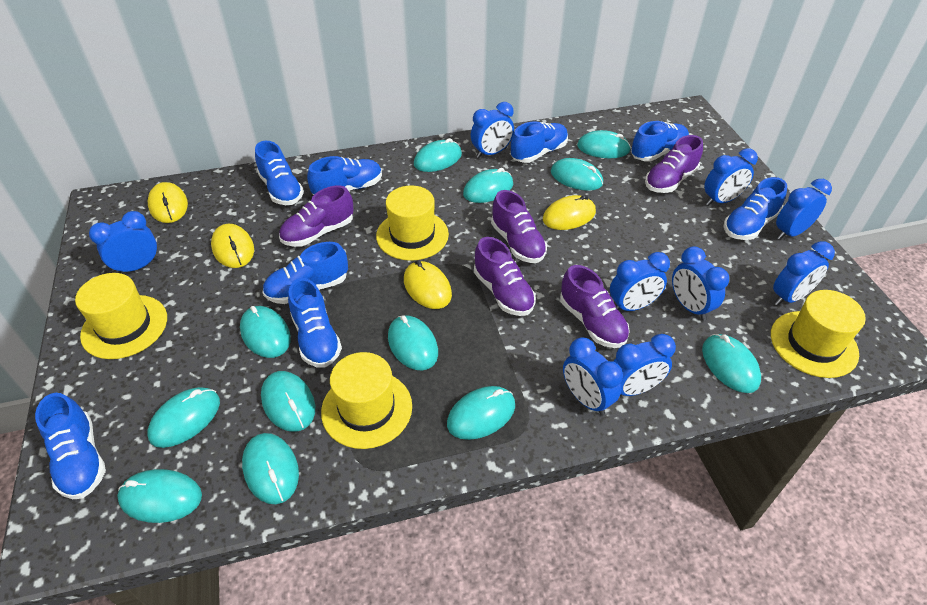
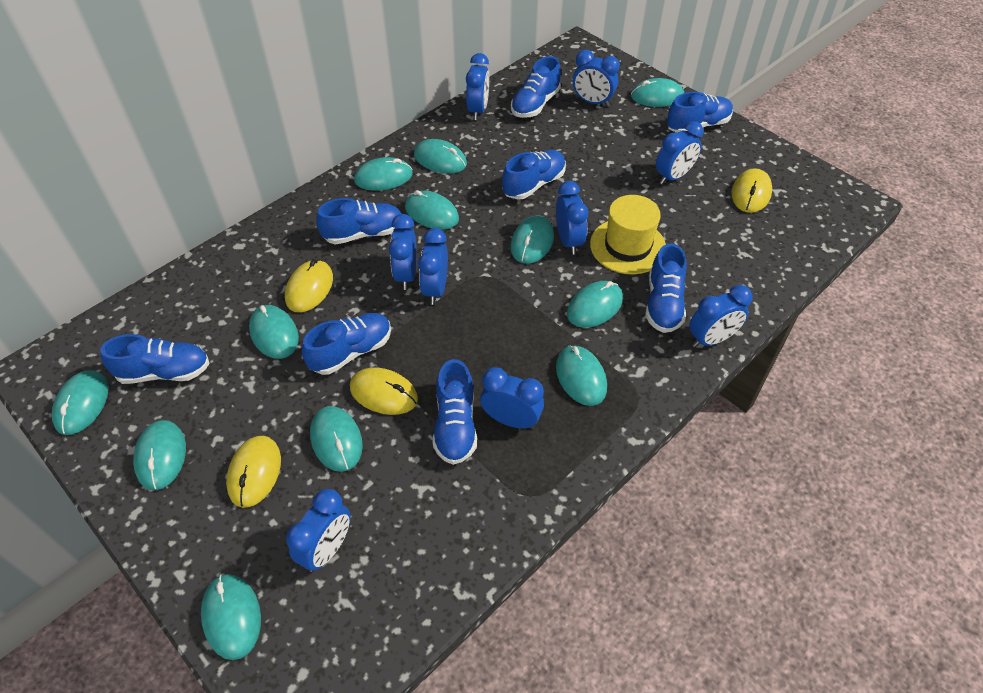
purple shoe: [279,185,353,247] [474,237,536,316] [491,190,547,263] [560,265,630,348] [645,135,703,193] = 5 -> none = 0
yellow hat: [75,273,167,359] [321,352,412,449] [376,185,449,261] [771,290,866,378] = 4 -> [590,195,666,274] = 1

